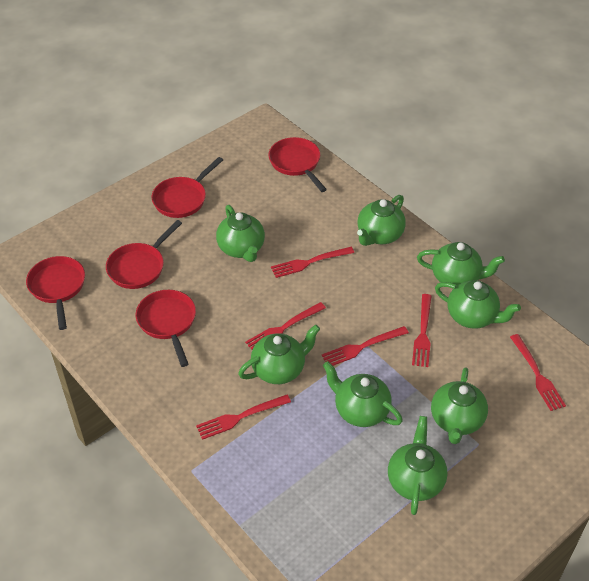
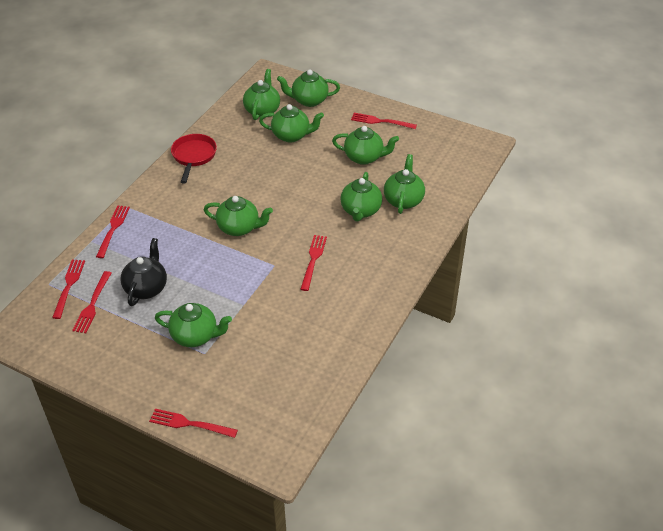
black teapot: none = 0 -> [120,238,167,306] = 1
red pan: [26,256,85,330] [106,220,182,289] [136,290,196,367] [152,157,223,218] [269,137,327,192] = 5 -> [171,134,217,184] = 1

